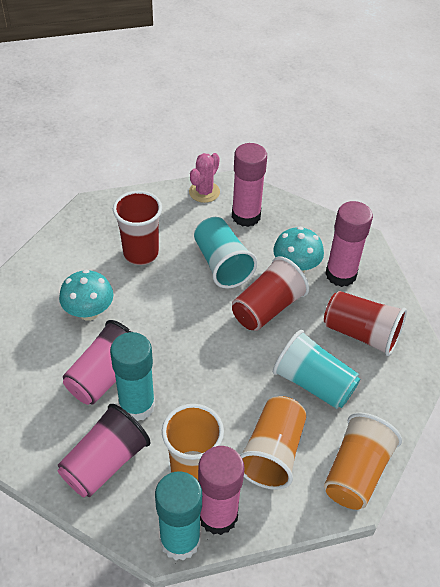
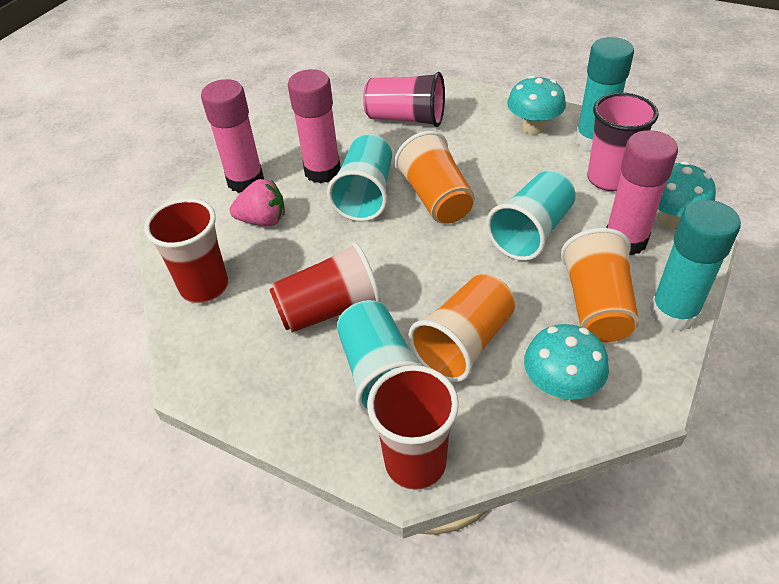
pink cactus: [189,153,220,203] = 1 -> none = 0
pink strawberry: none = 0 -> [229,179,285,226] = 1
turquoise cup: [194,217,257,289] [273,330,360,409] = 2 -> [327,134,392,222] [337,300,423,416] [486,170,576,261] = 3
turquoise mushroom: [59,270,113,321] [273,227,324,273] = 2 -> [507,76,566,134] [524,324,609,401] [657,161,716,228] = 3

